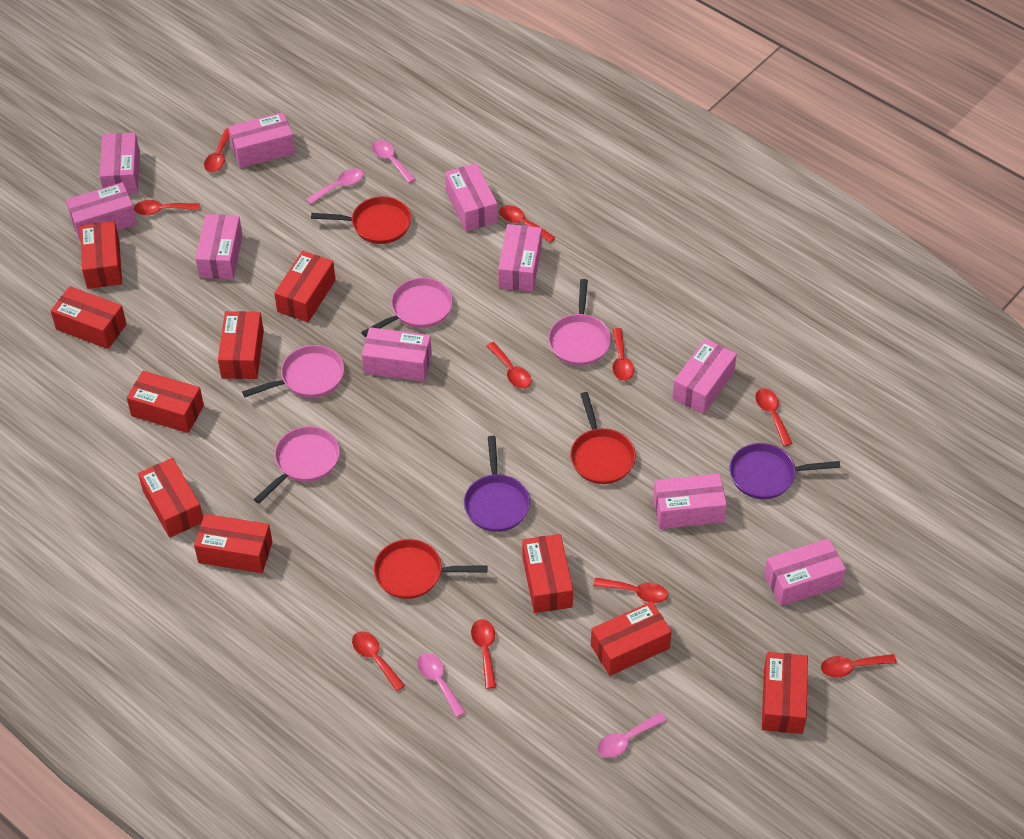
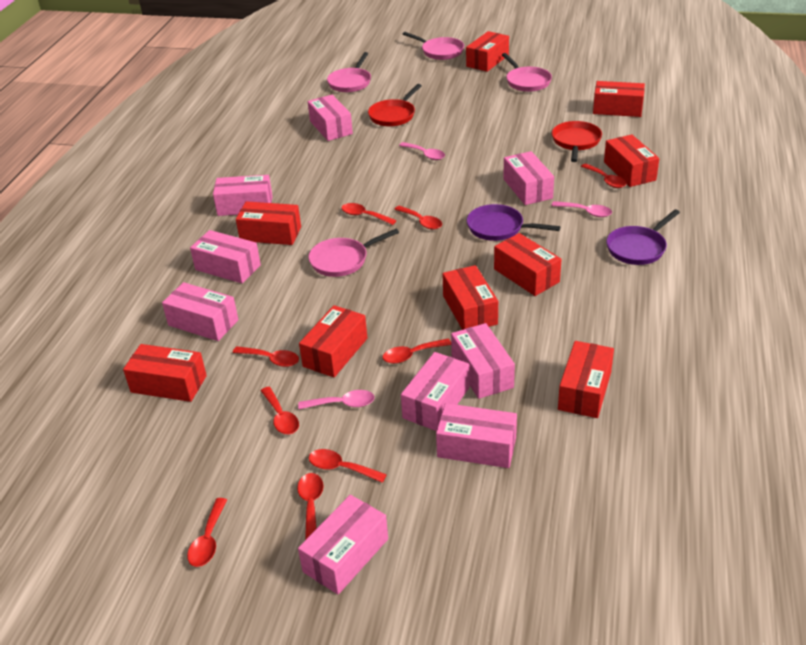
pink box: [66,182,137,242] [100,132,140,194] [195,214,243,280] [228,112,295,168] [362,327,432,382] [445,163,498,231] [498,224,542,292] [653,474,727,529] [672,339,737,414] [764,538,846,606] = 10 -> [162,282,238,341] [190,230,261,283] [213,175,272,216] [298,495,388,594] [308,95,353,141] [401,352,470,431] [436,403,517,468] [451,323,515,399] [503,151,554,205] = 9
pink spoon: [306,168,363,204] [372,140,415,183] [417,653,465,717] [597,713,666,758] = 4 -> [298,390,375,409] [399,142,445,160] [551,201,612,217] = 3
red box: [51,286,127,349] [80,221,122,289] [127,371,204,433] [138,458,203,538] [194,514,272,573] [218,311,264,379] [274,251,336,322] [522,534,573,613] [591,601,672,676] [762,652,808,734] = 10 -> [123,344,207,402] [236,201,301,245] [299,305,367,378] [442,265,498,330] [466,31,509,72] [494,233,562,296] [558,341,614,418] [593,81,645,117] [604,134,659,187] = 9
red pan: [311,196,411,244] [374,539,488,599] [570,392,636,484] = 3 -> [368,84,422,126] [552,121,602,162] = 2
red spoon: [134,200,200,215] [204,128,230,172] [352,631,405,691] [471,619,496,689] [487,342,531,389] [499,205,555,243] [593,578,668,603] [612,328,634,381] [755,388,793,446] [821,654,897,678] = 10 -> [187,498,227,567] [233,346,299,367] [261,387,299,434] [297,473,324,540] [309,449,387,483] [341,203,397,225] [383,339,451,364] [394,206,442,230] [581,163,626,188] = 9

